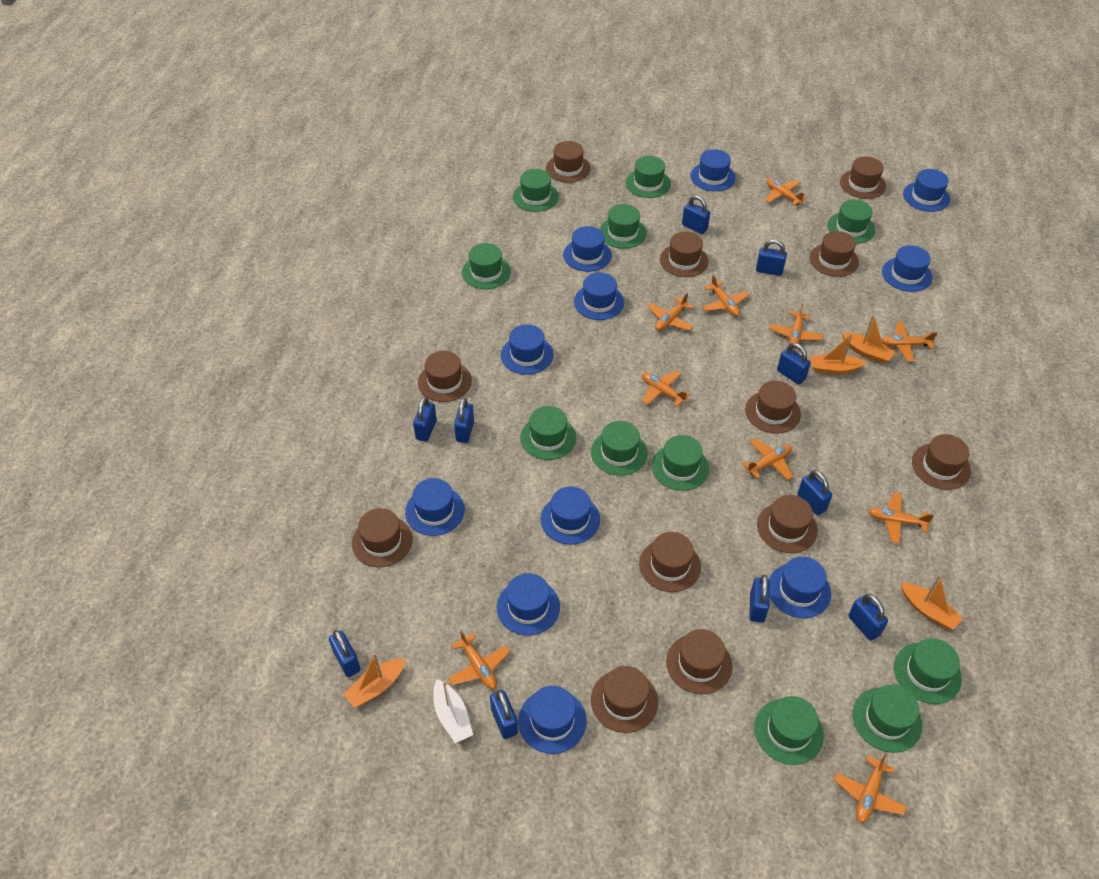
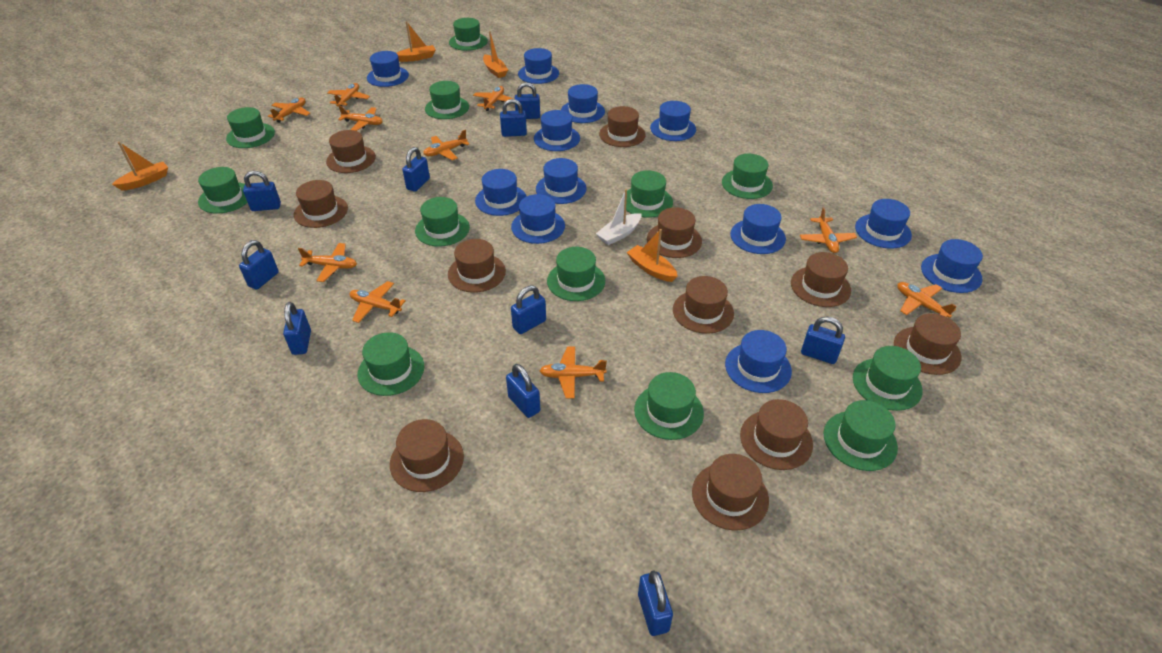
blue hat: [405,478,465,536] [497,573,560,635] [501,324,554,375] [518,686,587,754] [541,486,600,545] [563,226,612,272] [574,272,624,320] [690,149,736,191] [769,557,831,618] [882,245,932,292] [903,169,950,212] = 11 -> [367,51,409,87] [475,169,527,216] [511,194,565,244] [518,48,559,84] [534,110,580,151] [536,158,586,204] [561,84,605,123] [650,101,696,141] [725,330,792,393] [730,204,786,254] [855,199,912,249] [921,239,983,293] = 12
brown hat: [352,508,413,567] [418,351,472,402] [546,141,591,183] [591,666,658,733] [639,532,701,592] [660,231,709,277] [666,629,732,694] [745,381,801,434] [757,495,818,553] [810,231,859,277] [840,156,886,199] [912,434,971,490] = 12 -> [294,180,348,228] [326,130,376,173] [390,419,464,492] [448,239,506,293] [599,106,646,147] [647,207,702,258] [673,276,734,334] [692,454,769,530] [740,399,813,470] [791,252,851,307] [894,313,961,375] = 11
green hat: [462,243,511,289] [513,169,559,212] [520,406,576,460] [591,421,648,476] [599,204,647,249] [626,156,671,198] [652,435,709,491] [754,696,824,765] [827,200,875,244] [853,685,922,753] [894,638,962,704] = 11 -> [198,167,248,214] [226,107,275,148] [357,332,425,396] [415,197,470,247] [425,81,469,119] [449,18,488,51] [547,247,605,301] [621,170,673,218] [634,372,704,440] [722,154,773,199] [824,400,898,471] [853,346,922,411] = 12

